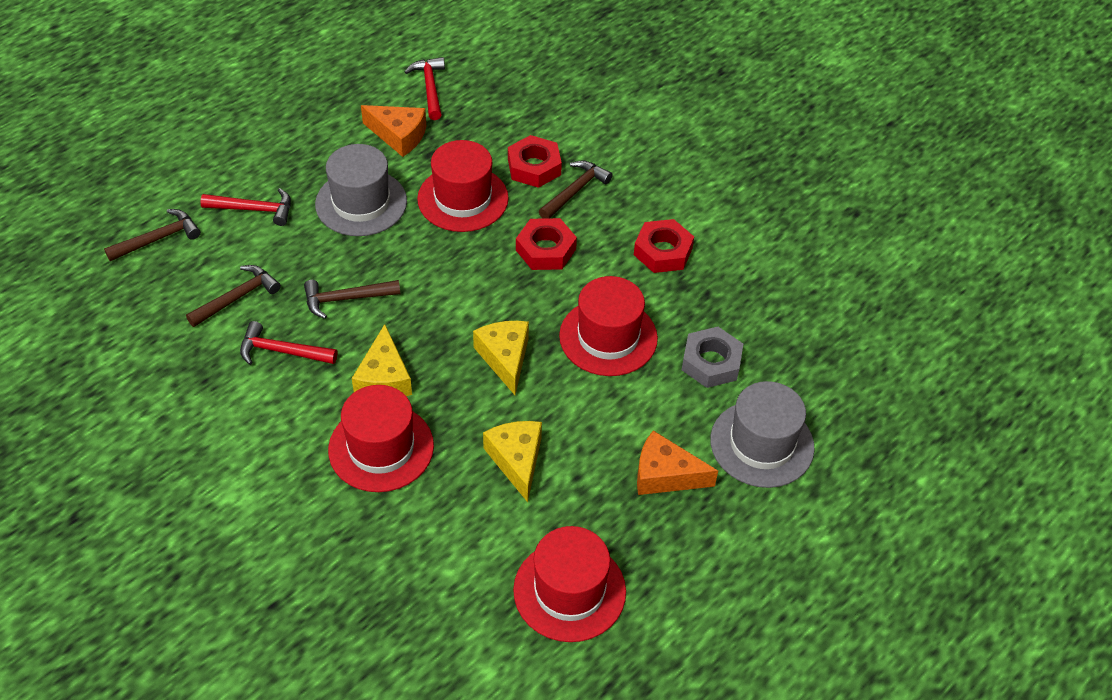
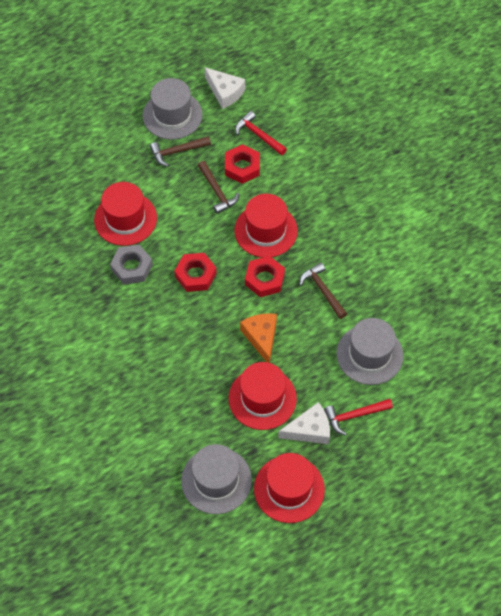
brown hammer: [104,209,201,261] [186,265,281,327] [304,280,400,319] [539,161,613,219] = 4 -> [150,136,211,166] [198,161,239,214] [300,262,347,319] = 3
grey hat: [315,144,407,236] [710,381,815,488] = 2 -> [143,78,203,140] [181,444,252,514] [337,318,404,385] = 3
orange cheese: [361,105,426,157] [637,430,718,495] = 2 -> [240,313,277,363] = 1
red hammer: [200,188,291,226] [240,321,337,365] [405,57,445,120] = 3 -> [235,111,287,155] [324,399,393,436] = 2
white cheese: none = 0 -> [204,67,245,109] [278,402,330,444] = 2
yellow cheese: [352,324,412,396] [473,321,529,395] [483,421,542,502] = 3 -> none = 0

